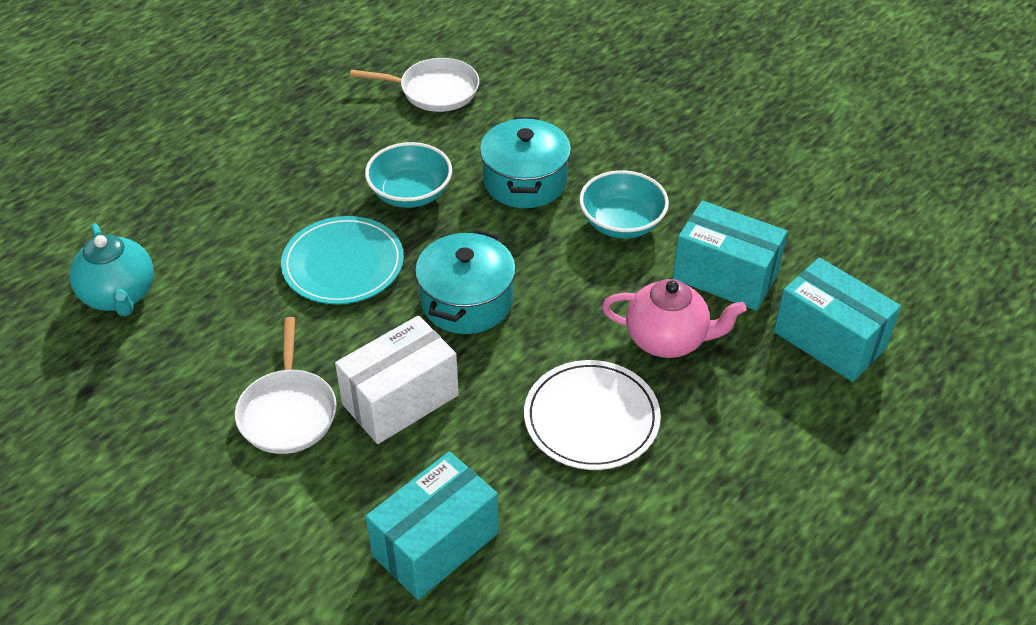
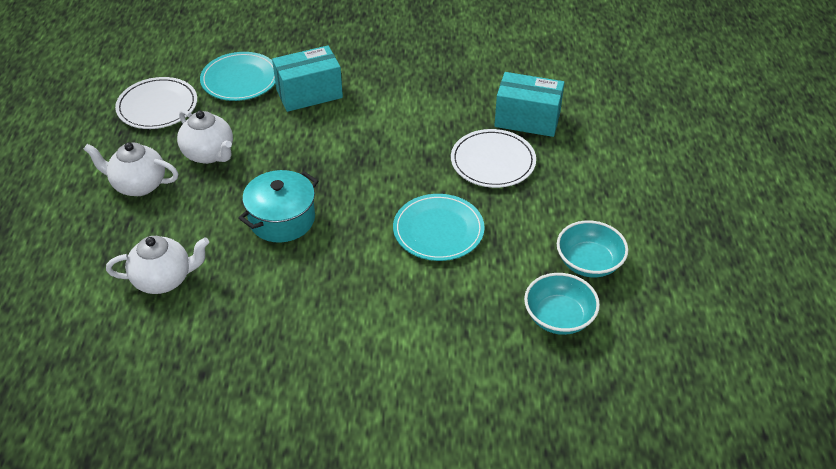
pink teapot: [602,279,747,358] = 1 -> none = 0
turquoise box: [366,451,499,600] [673,201,788,311] [774,258,901,382] = 3 -> [272,45,343,112] [494,72,565,137] = 2
turquoise plate: [281,216,404,304] = 1 -> [200,52,275,101] [393,194,485,261] = 2
turquoise pot: [415,229,516,334] [480,117,571,208] = 2 -> [238,170,319,243] = 1
turquoise teapot: [69,224,154,316] = 1 -> none = 0
white box: [335,315,459,444] = 1 -> none = 0
white pan: [235,317,337,454] [350,58,479,112] = 2 -> none = 0
white plate: [524,360,661,470] = 1 -> [115,77,197,129] [451,129,536,188] = 2
white teapot: none = 0 -> [84,142,178,196] [106,236,209,294] [177,109,233,164] = 3

